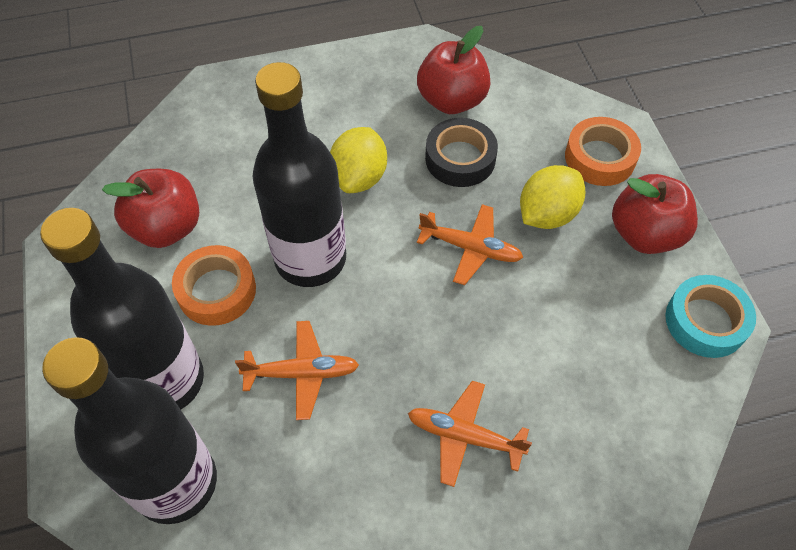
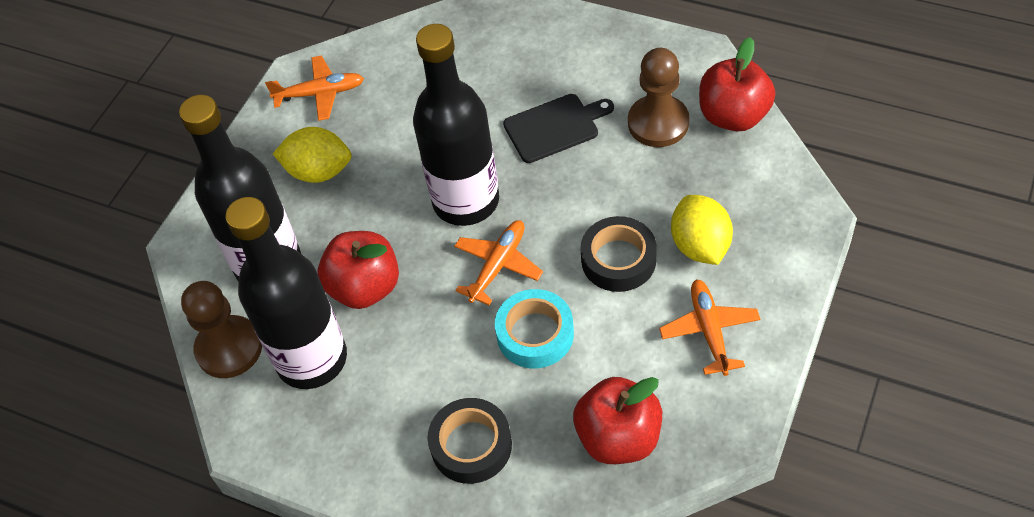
black cutting board: none = 0 -> [503,94,614,163] = 1
black tape: [425,118,498,187] = 1 -> [428,398,512,484] [581,216,657,292] = 2
brown pawn: none = 0 -> [181,281,262,378] [628,48,689,147] = 2
orange tape: [172,245,256,326] [565,117,641,186] = 2 -> none = 0

